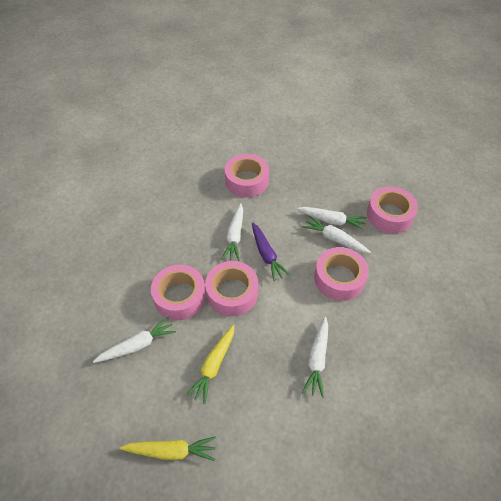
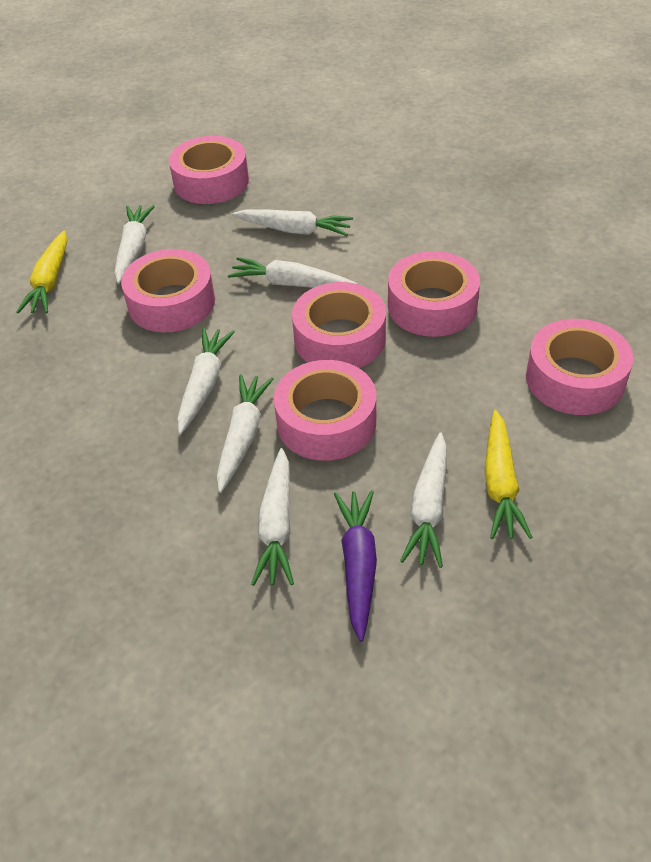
pink tape: [151,265,206,320] [205,261,258,316] [225,154,269,197] [314,247,369,301] [367,186,418,233] = 5 -> [121,249,215,332] [169,136,249,204] [274,360,376,461] [292,282,386,368] [388,251,480,337] [526,319,633,415] = 6
white carrot: [93,317,176,363] [222,203,243,261] [297,207,367,230] [302,216,371,253] [302,317,328,398] = 5 -> [114,205,155,284] [177,328,235,434] [216,374,274,493] [228,257,357,288] [232,209,353,236] [251,448,294,586] [400,433,447,568] = 7

